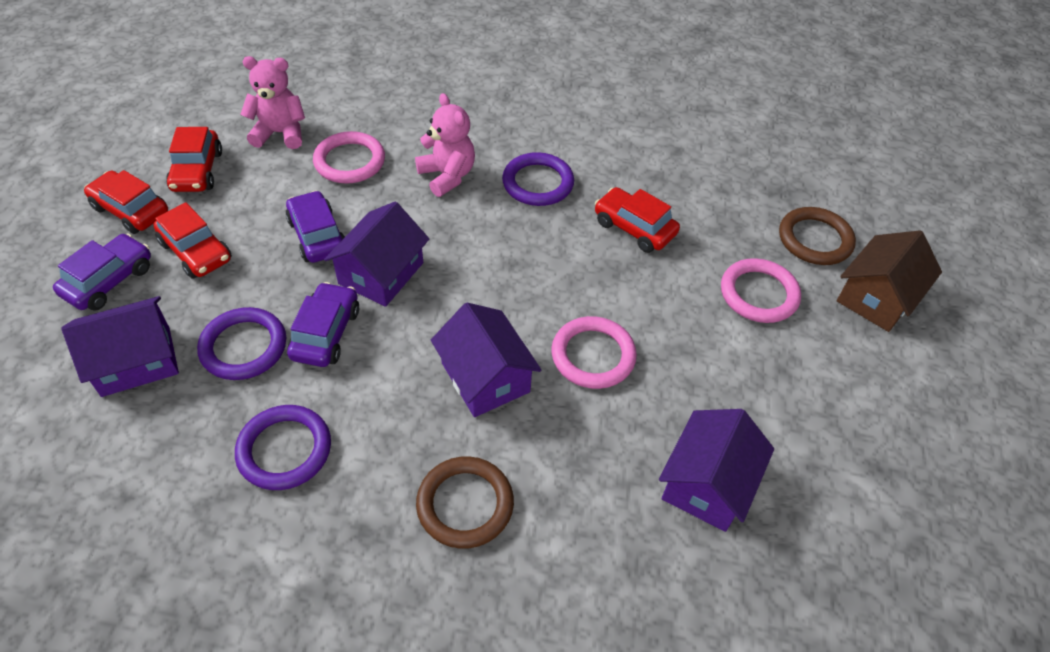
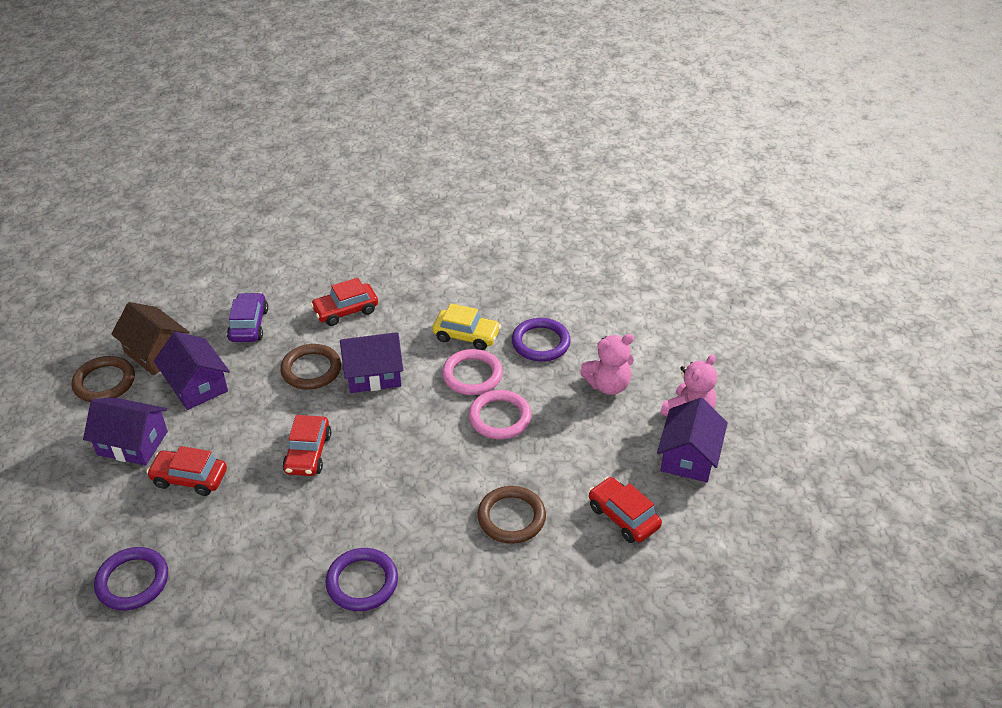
brown ring: [416,456,514,549] [779,207,856,265] = 2 -> [72,356,135,402] [280,344,341,390] [477,486,546,544] = 3
pink ring: [313,131,385,184] [551,316,637,389] [721,258,801,323] = 3 -> [442,349,503,395] [469,390,532,439] = 2
purple car: [53,233,151,311] [286,190,345,263] [287,282,359,367] = 3 -> [227,292,268,342] = 1
yellow car: none = 0 -> [432,303,501,350] = 1

